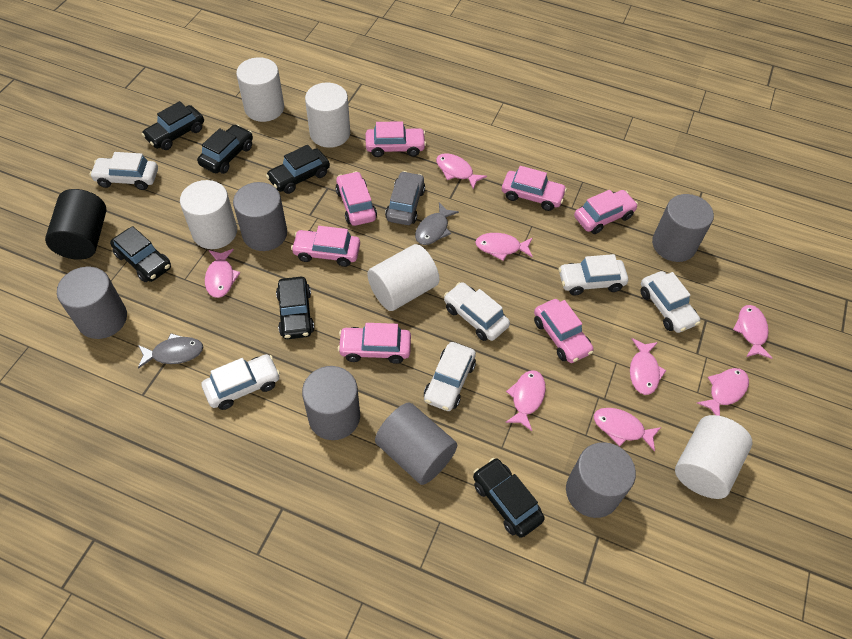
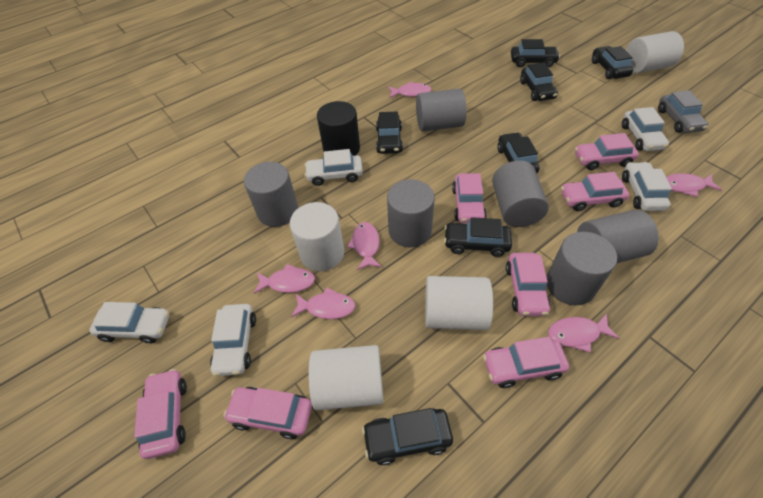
black car: [110,226,171,282] [142,101,204,150] [197,124,253,174] [266,145,330,194] [276,277,314,339] [473,458,545,538] = 6 -> [362,408,453,465] [376,112,403,154] [444,217,512,257] [497,132,540,173] [511,39,560,67] [520,62,558,101] [592,46,633,79] = 7
grey fish: [138,333,203,369] [415,202,459,245] = 2 -> none = 0
pink fish: [205,249,240,298] [436,153,487,189] [475,233,533,261] [505,370,546,431] [594,408,661,452] [630,338,667,395] [697,368,749,416] [733,305,772,359] = 8 -> [254,264,315,294] [291,287,355,319] [347,222,382,270] [388,82,431,98] [548,313,619,353] [666,173,722,197] = 6
white car: [90,152,158,190] [202,354,280,410] [424,342,476,411] [444,282,510,341] [558,254,628,296] [640,271,700,333] = 6 -> [89,302,170,343] [210,304,256,376] [304,149,363,186] [622,107,669,151] [622,162,672,211] = 5
white cylinder: [180,180,237,249] [236,57,284,122] [305,83,350,148] [367,244,440,311] [675,415,752,499] = 5 -> [290,202,344,271] [308,345,383,410] [425,276,493,330] [626,31,684,74] = 4

